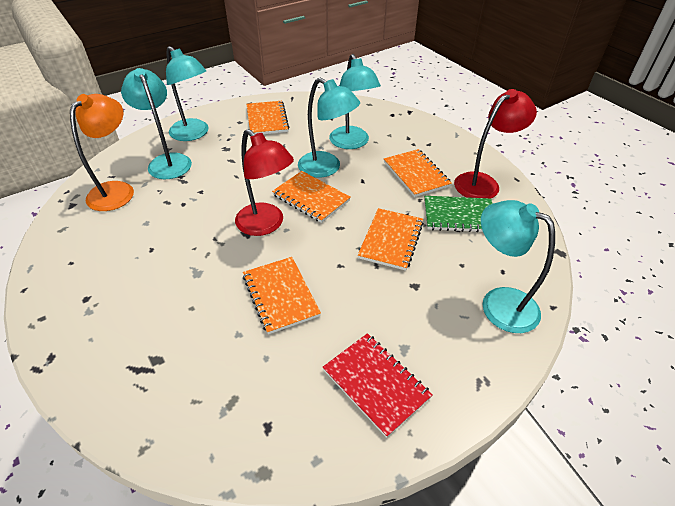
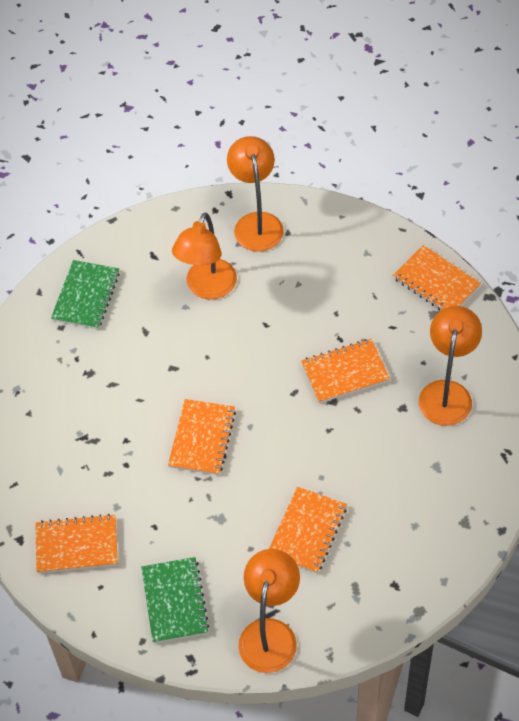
green notebook: [424,196,492,232] = 1 -> [51,260,120,329] [141,557,209,643] = 2
orange lamp: [70,94,134,211] = 1 -> [172,212,237,300] [227,136,284,252] [238,549,300,673] [419,306,482,426] = 4
red lamp: [235,129,294,236] [454,89,537,198] = 2 -> none = 0
red notebook: [323,333,433,438] = 1 -> none = 0
turquoise lamp: [121,68,192,179] [166,46,209,141] [298,78,360,178] [329,54,381,149] [481,200,555,333] = 5 -> none = 0

